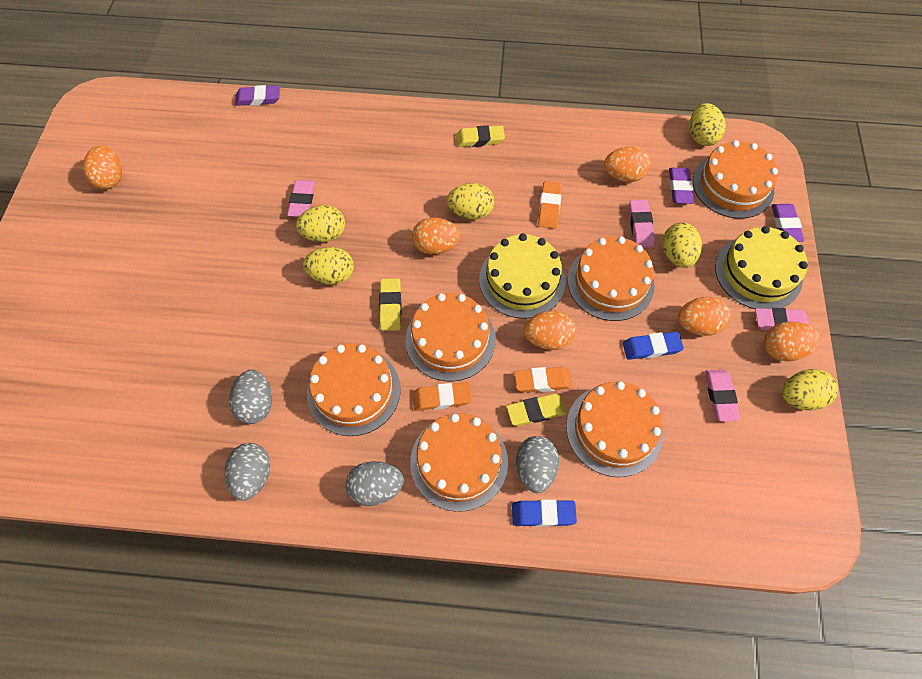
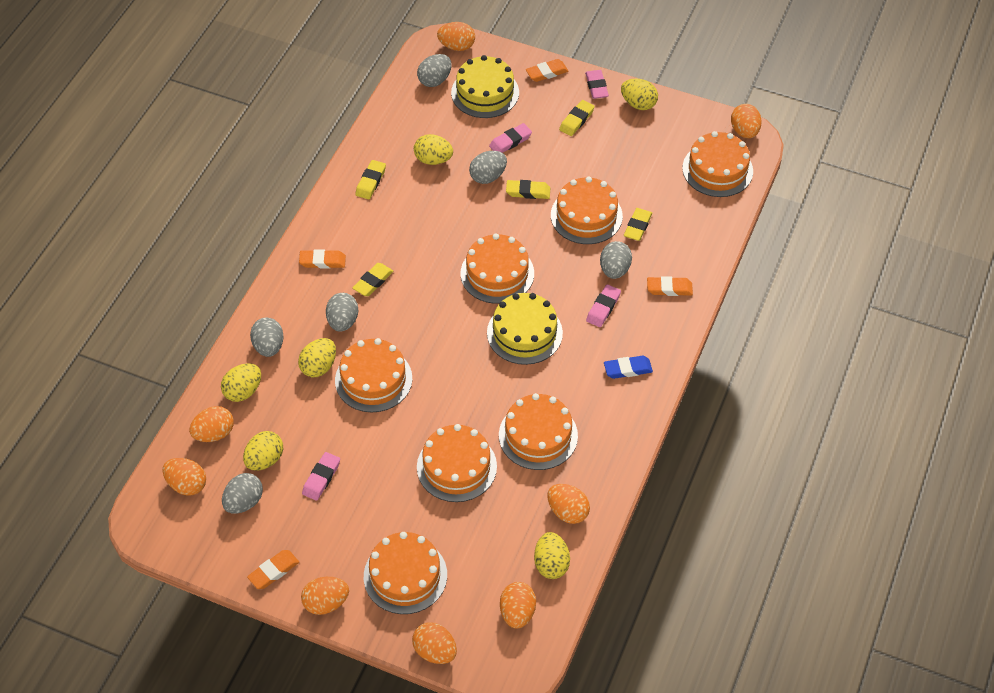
blue eraser: [512,499,577,527] [623,332,684,360] = 2 -> [604,356,653,379] = 1
grey egg: [225,443,270,501] [229,369,272,424] [345,461,404,506] [516,436,559,493] = 4 -> [222,473,263,514] [250,318,284,357] [326,293,358,332] [417,54,452,87] [469,151,507,184] [600,241,632,279] = 6
orange cake: [307,343,401,436] [405,293,495,381] [410,413,508,512] [566,381,663,477] [568,236,655,321] [693,140,778,219] = 6 -> [335,338,412,412] [364,532,447,614] [417,424,497,502] [461,233,534,304] [499,393,578,470] [551,177,623,244] [682,131,753,197] = 7
orange egg: [83,145,122,189] [412,217,461,254] [524,311,576,350] [604,146,651,182] [678,297,731,336] [764,321,821,361] = 6 -> [162,458,206,495] [189,406,234,442] [301,577,349,615] [412,622,457,664] [437,22,475,51] [500,582,536,628] [547,484,590,524] [731,104,762,138] = 8
orange eraser: [412,382,472,411] [514,367,573,393] [538,181,562,229] = 3 -> [247,550,299,589] [299,249,346,269] [526,59,568,82] [647,276,693,296] = 4
purple eraser: [235,85,280,106] [669,168,694,204] [771,204,805,242] = 3 -> none = 0
yellow eraser: [379,278,402,331] [456,125,505,147] [507,394,567,426] = 3 -> [352,263,393,296] [355,160,386,199] [506,180,550,199] [559,100,595,136] [624,208,652,241] = 5

